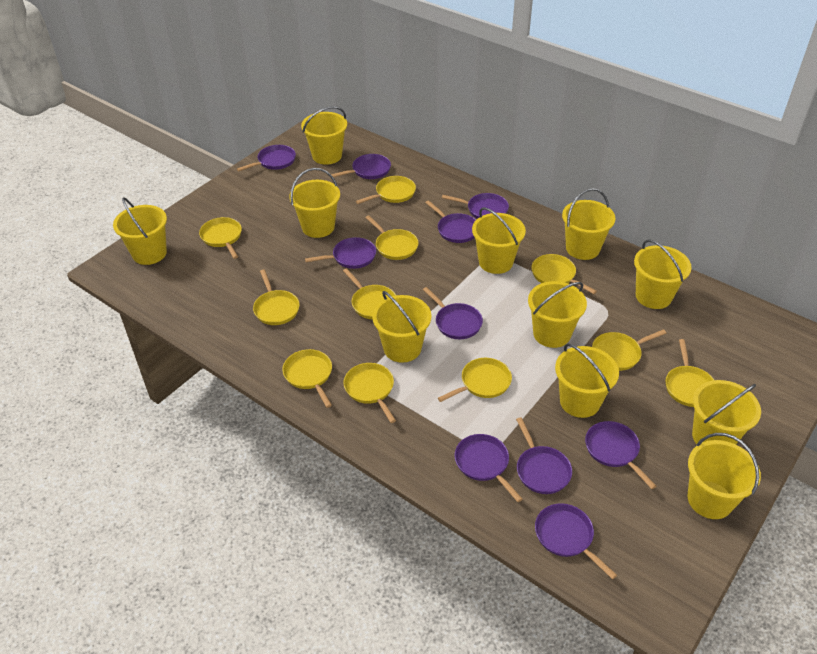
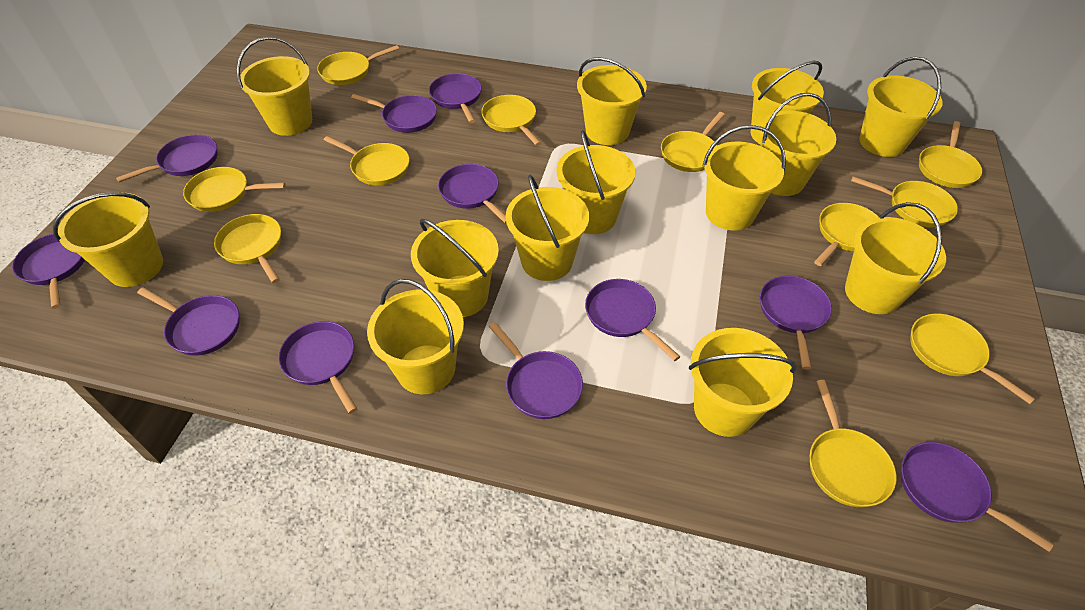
purple pan: [237,145,296,171] [305,237,376,269] [331,154,391,179] [423,287,483,339] [425,200,476,243] [442,193,509,219] [455,434,522,502] [516,417,572,494] [535,503,617,580] [585,421,656,489] = 10 -> [12,234,85,309] [116,135,217,182] [137,287,239,356] [278,321,357,414] [351,94,437,133] [429,73,482,123] [438,164,506,224] [489,322,583,419] [585,279,681,361] [760,276,832,370] [901,442,1054,552] = 11
yellow bucket: [113,197,167,265] [289,168,340,238] [301,106,347,165] [372,291,432,363] [472,207,526,274] [528,281,587,348] [555,343,619,418] [562,188,615,260] [634,239,692,309] [688,433,761,519] [692,380,761,444] = 11 -> [53,192,163,287] [236,37,312,136] [367,279,464,394] [411,219,499,317] [506,175,589,281] [556,130,635,234] [577,57,647,145] [689,328,797,437] [702,125,786,231] [751,61,824,144] [759,93,836,196] [845,202,946,314] [859,57,943,157] = 13

